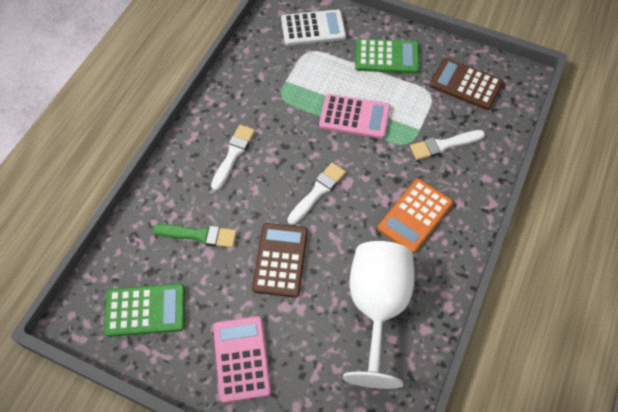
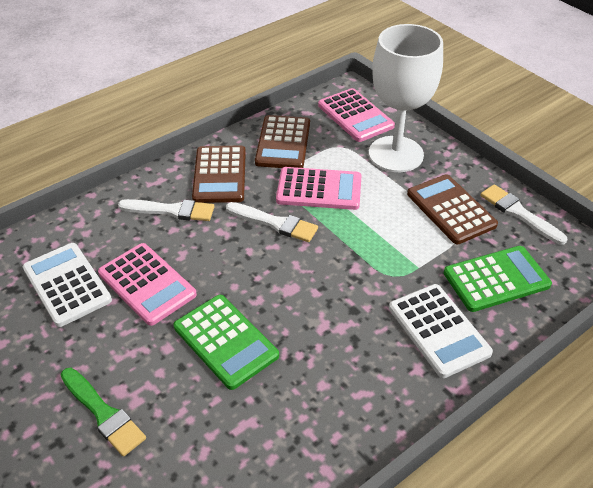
brown calculator: [252,223,308,298] [429,58,503,110] = 2 -> [192,145,246,203] [255,115,310,168] [407,174,498,244] = 3
orange calculator: [378,179,453,253] = 1 -> none = 0
pink calculator: [213,316,271,403] [319,94,391,139] = 2 -> [98,243,197,326] [276,167,362,210] [318,88,395,142] = 3
white calculator: [281,9,346,46] = 1 -> [23,243,112,327] [389,284,493,378] = 2

